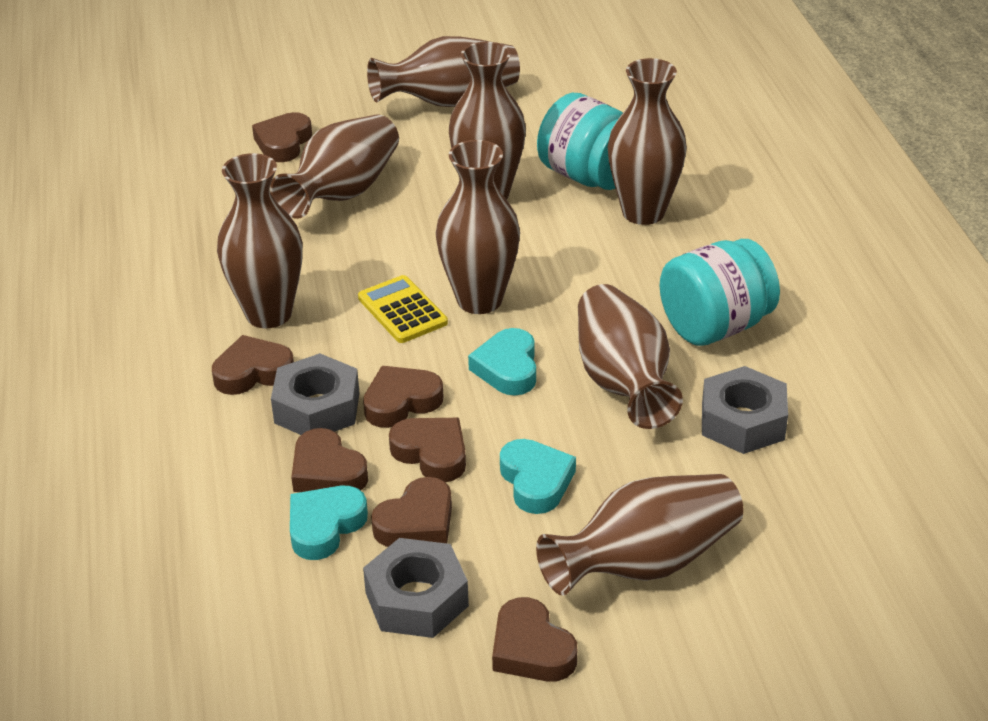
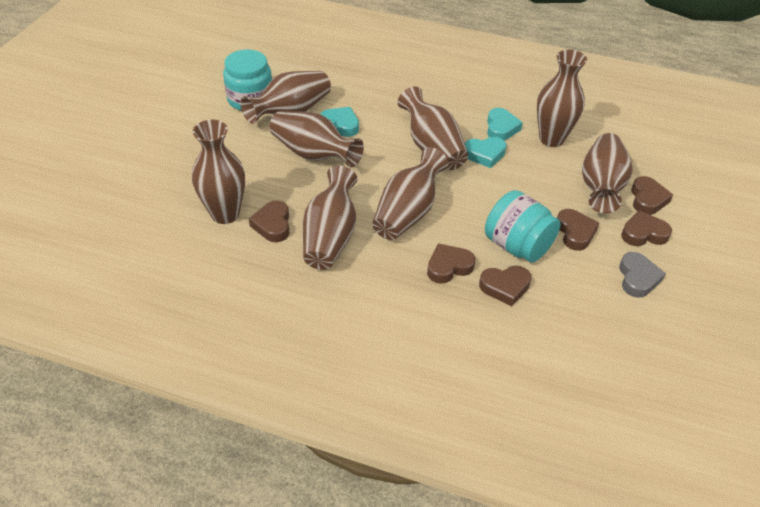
brown heart: [212,335,294,395] [252,112,312,162] [291,428,368,492] [363,366,443,428] [371,477,452,547] [389,418,466,482] [492,597,577,682] = 7 -> [249,200,289,242] [427,243,475,284] [479,266,531,306] [557,209,599,251] [621,210,672,246] [631,176,673,215] = 6
grey heart: none = 0 -> [619,252,666,298] = 1
grey nut: [271,353,360,435] [363,538,469,638] [702,366,788,454] = 3 -> none = 0
yellow calculator: [358,275,448,343] = 1 -> none = 0

